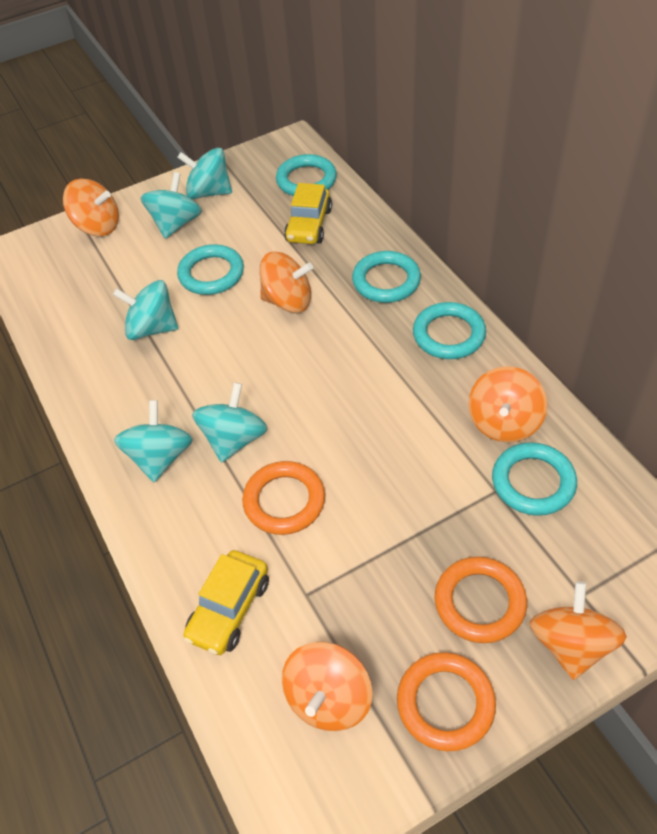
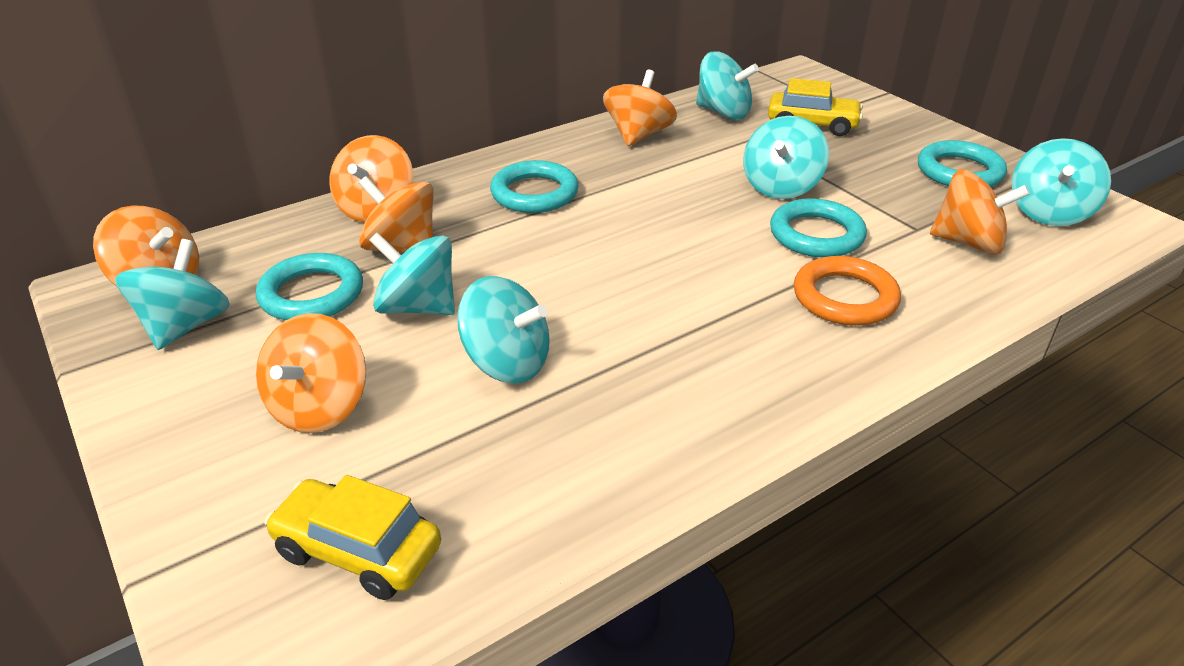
orange ring: [242,461,325,535] [397,652,496,751] [435,557,527,643] = 3 -> [794,256,901,326] = 1
orange spinning top: [63,179,119,236] [259,252,313,313] [282,642,373,731] [468,366,548,443] [530,581,627,680] = 5 -> [93,205,199,287] [256,313,366,433] [329,135,413,223] [359,176,434,252] [603,70,677,146] [930,169,1030,254] = 6
turquoise ring: [177,244,244,295] [276,154,337,196] [352,251,421,303] [413,302,486,359] [492,442,577,516] = 5 -> [256,253,363,320] [490,160,579,213] [770,198,867,257] [918,140,1007,187] = 4
turquoise spinning top: [113,280,178,340] [114,400,193,482] [140,172,202,239] [177,148,232,199] [192,382,268,463] = 5 -> [115,239,230,350] [369,232,455,315] [457,276,550,383] [696,52,759,120] [743,116,829,199] [1012,138,1111,226] = 6

